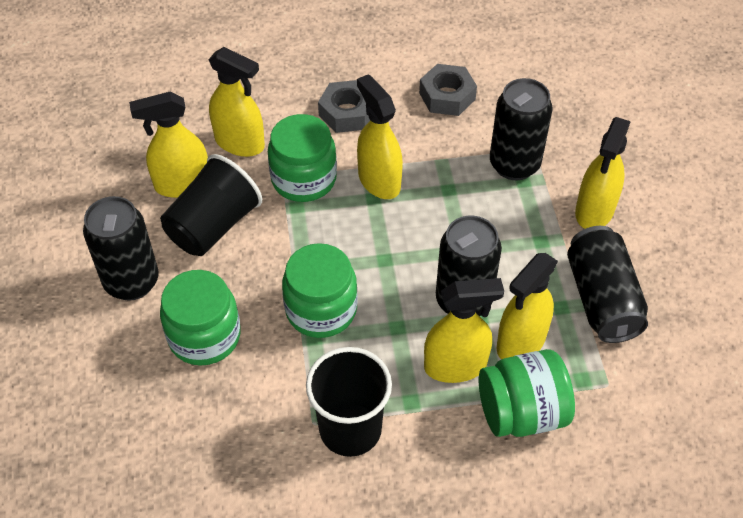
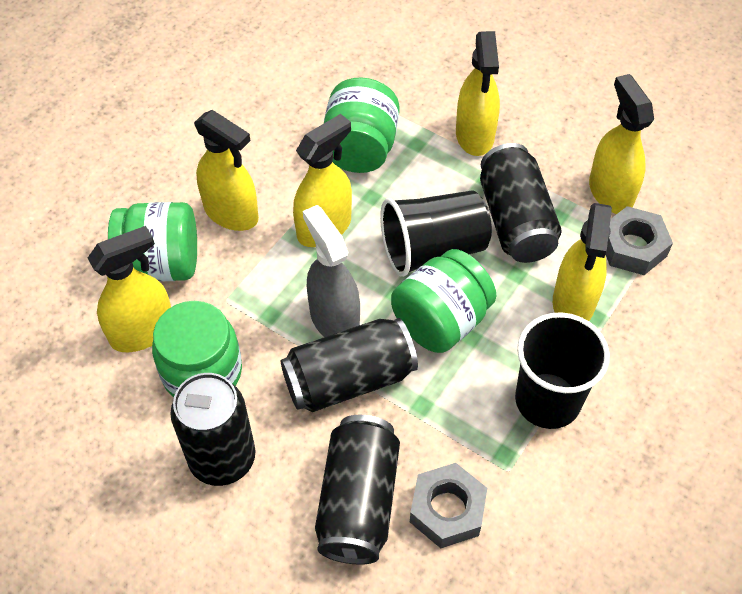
grey spray bottle: none = 0 -> [303,205,360,337] = 1

